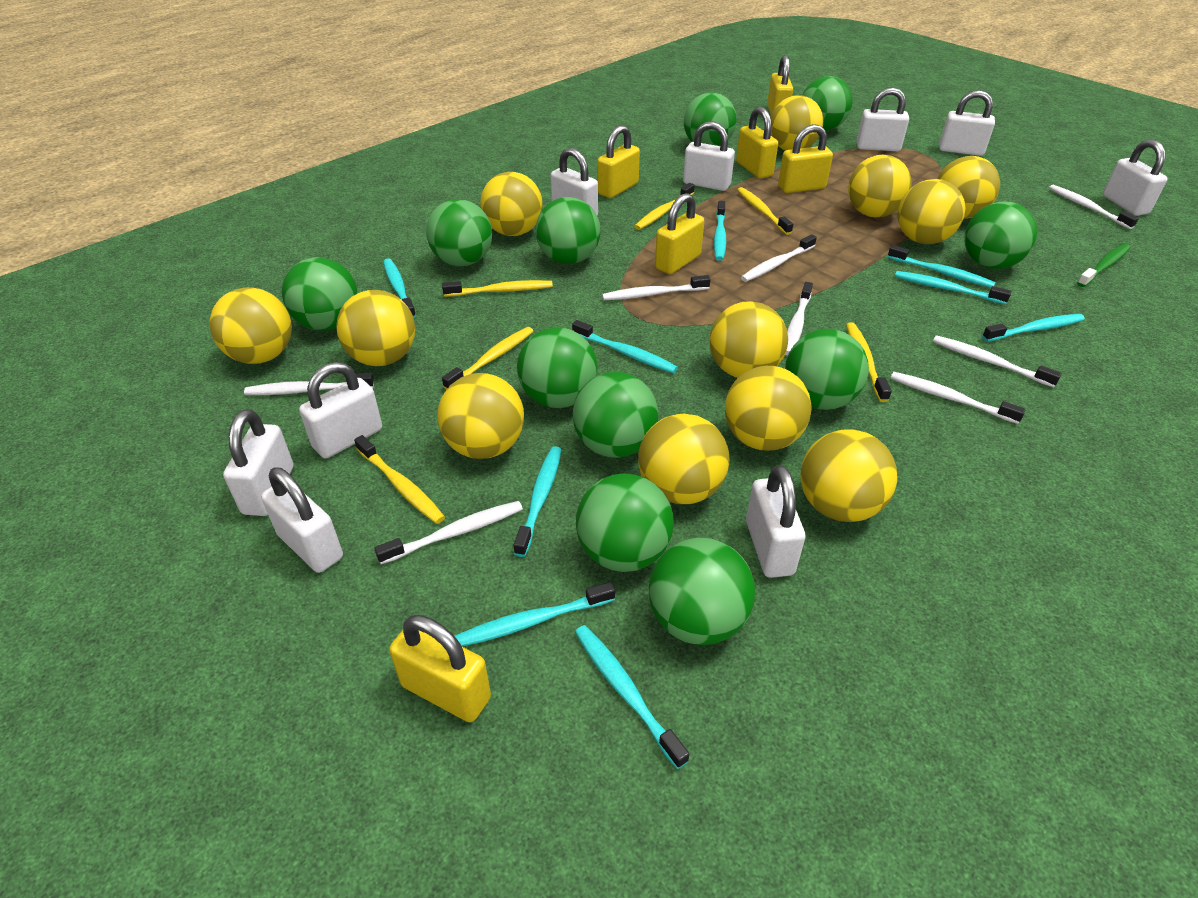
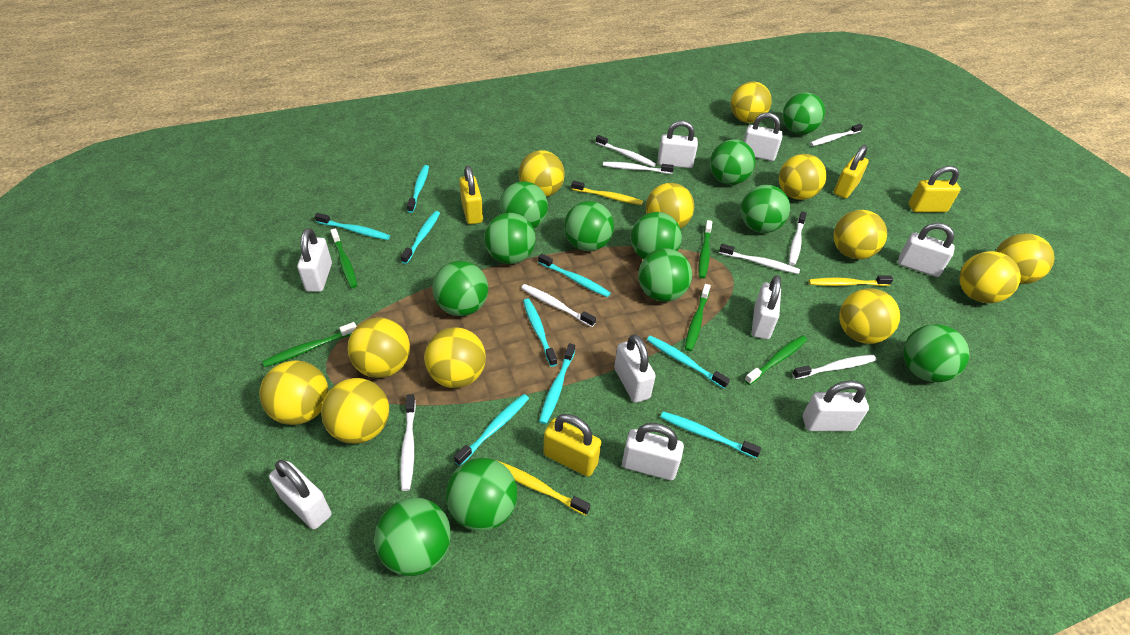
green ball: [282,257,358,330] [426,199,492,266] [517,327,598,408] [536,197,601,264] [572,372,658,458] [576,473,674,572] [649,538,755,645] [684,92,736,146] [785,329,869,410] [802,76,852,131] [964,202,1037,269] = 11 -> [374,498,451,576] [432,261,488,316] [446,458,518,531] [484,213,536,264] [499,181,548,228] [564,201,614,251] [631,212,682,259] [638,249,692,302] [710,139,755,185] [741,185,790,233] [783,92,825,134] [903,324,970,382] = 12
green toothbrush: [1077,244,1131,287] = 1 -> [262,322,357,367] [330,228,357,288] [685,284,711,351] [699,220,712,279] [744,335,807,385] = 5
yellow padlock: [389,615,491,722] [597,125,640,198] [655,193,704,274] [736,107,778,179] [767,55,793,114] [778,124,833,193] = 6 -> [459,166,483,224] [543,414,601,476] [834,145,869,198] [908,166,961,212] = 4
yellow toothbrush: [354,435,445,524] [442,280,553,297] [442,327,533,390] [634,183,695,230] [737,187,793,235] [846,322,892,402] = 6 -> [498,461,590,515] [571,181,643,205] [809,275,893,286] = 3

